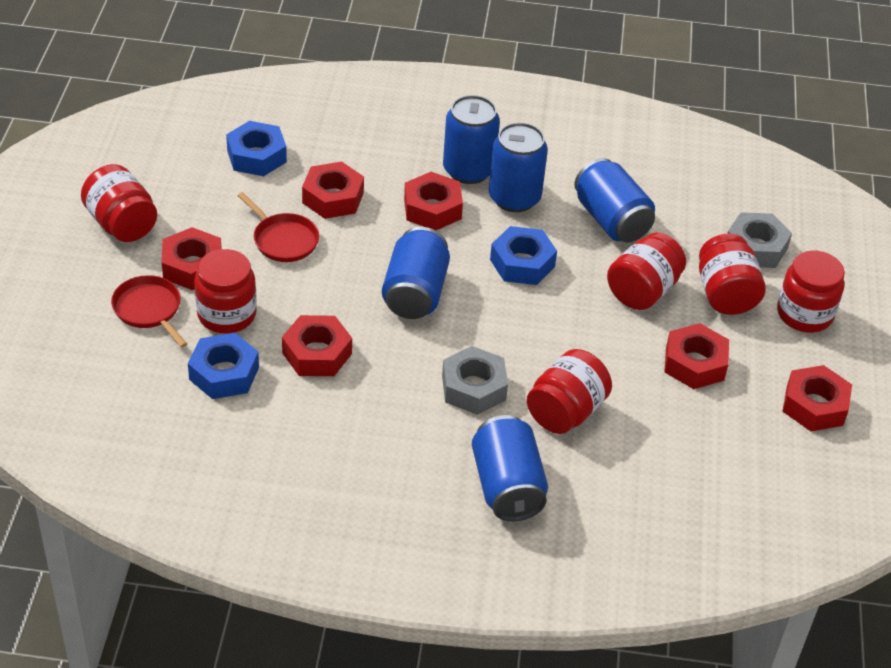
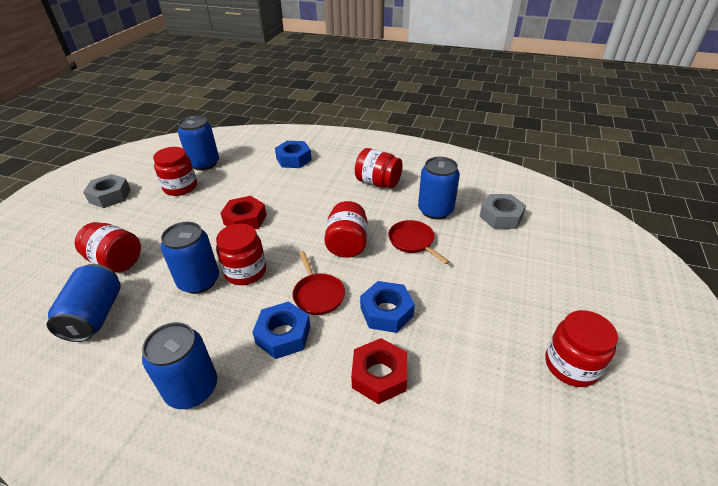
red nut: [162,227,222,290] [282,315,352,376] [302,162,364,219] [404,172,463,231] [664,323,729,389] [782,365,852,431] = 6 -> [221,196,266,229] [351,338,407,404] = 2

